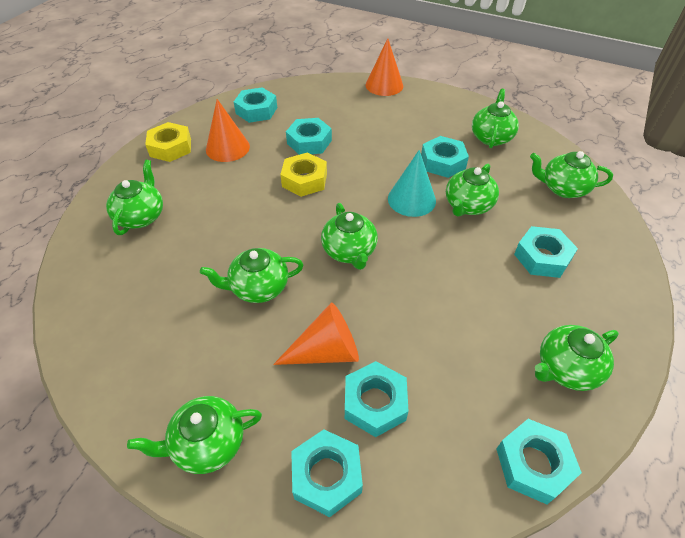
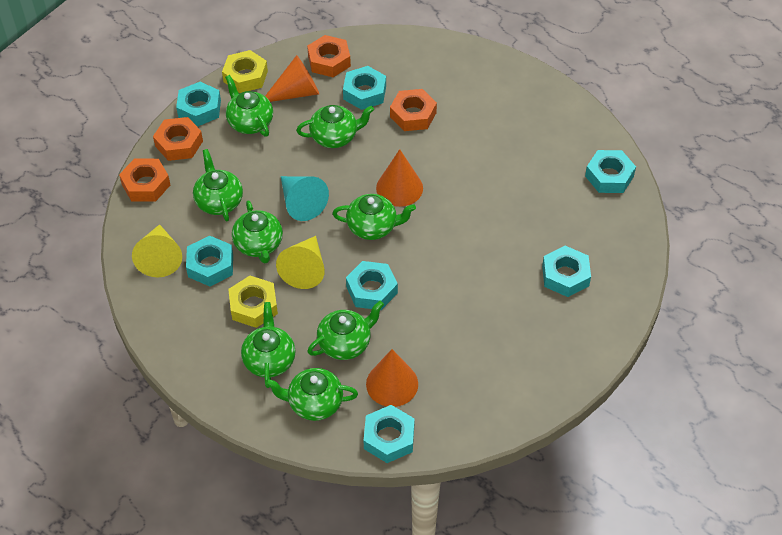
orange nut: none = 0 -> [119,158,170,202] [153,117,203,161] [307,35,351,77] [390,89,437,131] = 4
yellow cone: none = 0 -> [132,224,182,277] [276,236,325,289] = 2

